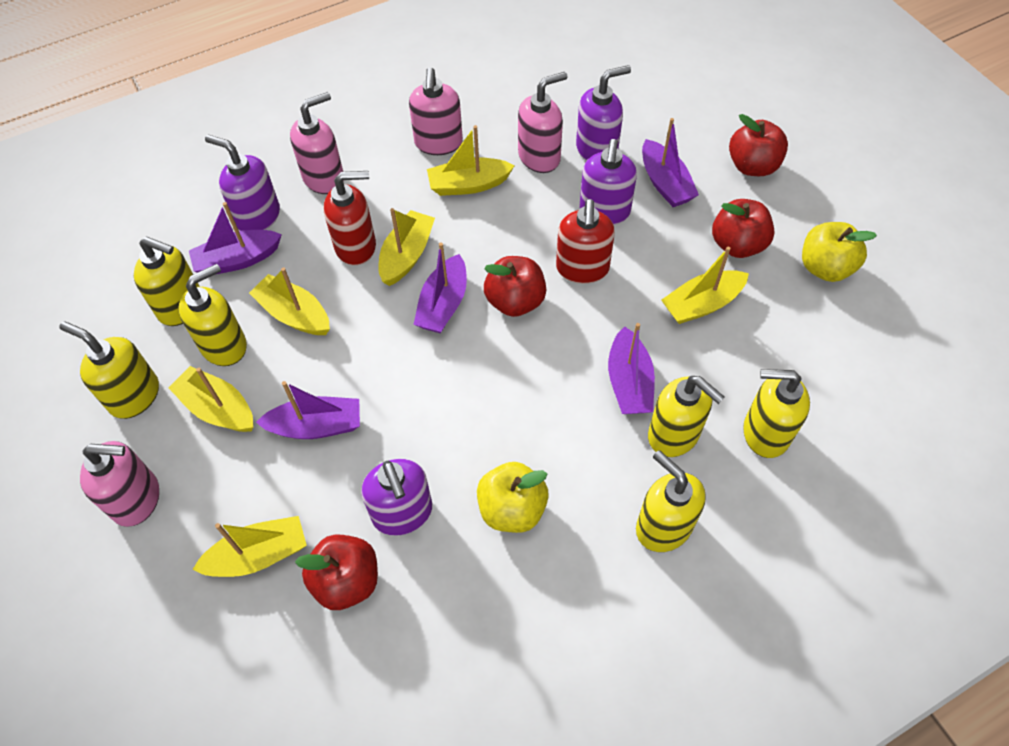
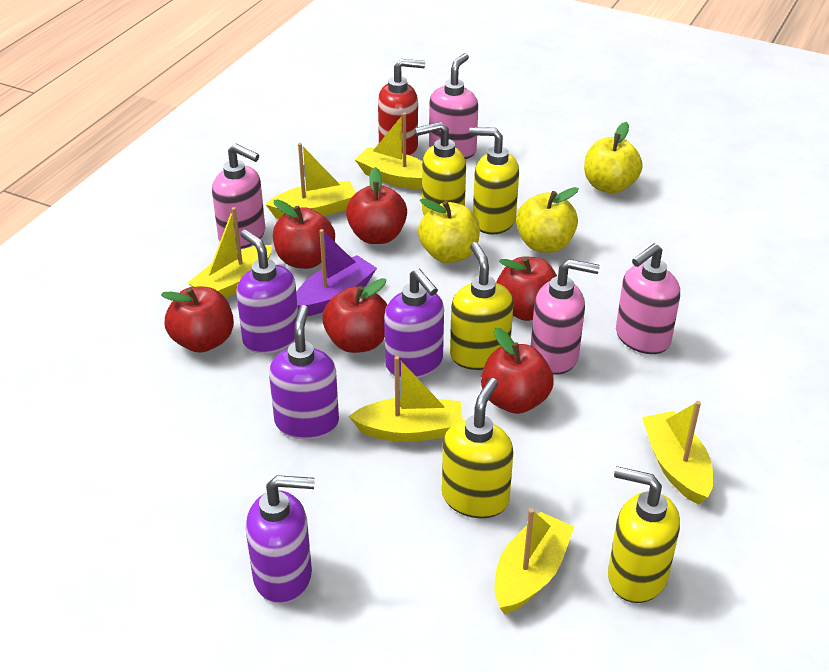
purple boat: [189,202,282,274] [256,381,360,439] [413,242,467,333] [608,323,655,414] [642,118,699,207] = 5 -> [296,229,377,316] = 1
red apple: [295,534,378,610] [484,256,546,317] [712,199,774,258] [729,114,788,176] = 4 -> [161,287,234,353] [273,200,335,269] [322,278,387,353] [346,167,407,244] [481,328,554,414] [496,257,557,321] = 6
red soap dispenser: [324,171,376,266] [556,199,615,284] = 2 -> [378,59,425,156] = 1
yellow apple: [477,462,549,533] [802,222,877,282] = 2 -> [418,199,480,263] [516,187,579,253] [584,122,643,194] = 3
yellow soap dispenser: [59,321,159,419] [134,237,200,326] [178,264,247,366] [636,450,706,552] [648,376,725,457] [743,369,810,458] = 6 -> [415,122,466,216] [442,378,513,518] [450,242,514,370] [469,127,519,235] [608,466,680,603] = 5

